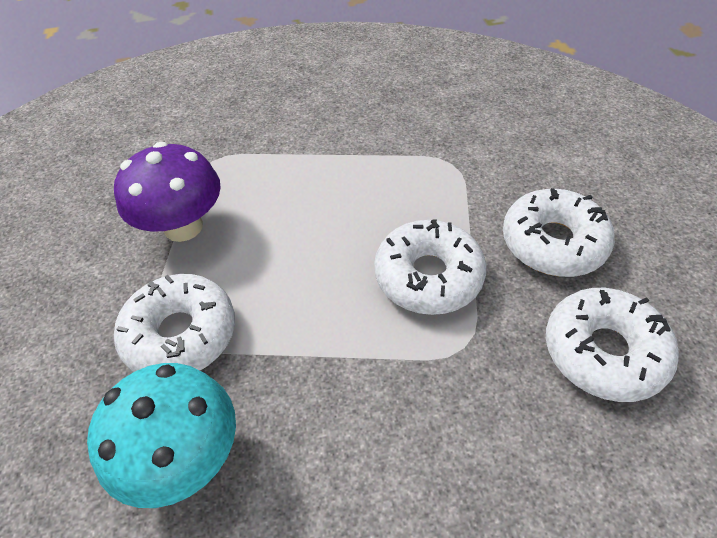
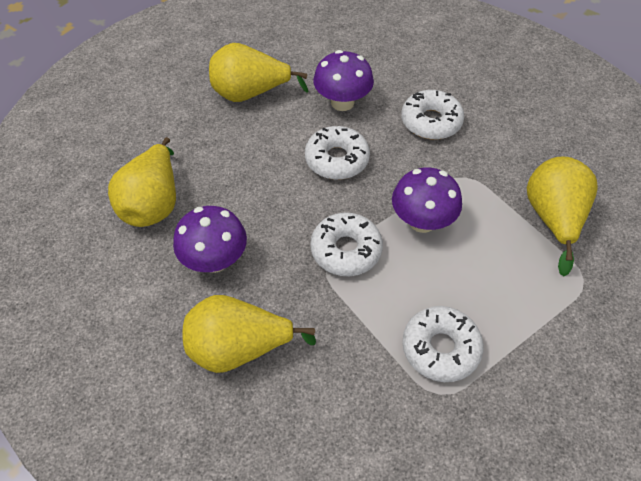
purple mushroom: [114,142,221,242] = 1 -> [173,206,247,273] [313,50,374,111] [392,167,462,233] = 3
turquoise mushroom: [87,363,236,508] = 1 -> none = 0
yellow pear: none = 0 -> [108,137,176,227] [182,295,316,373] [209,43,308,102] [527,157,598,276] = 4

